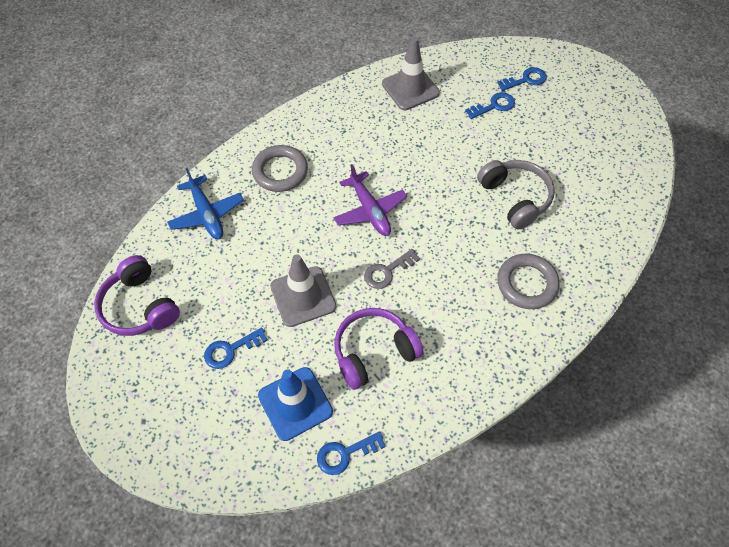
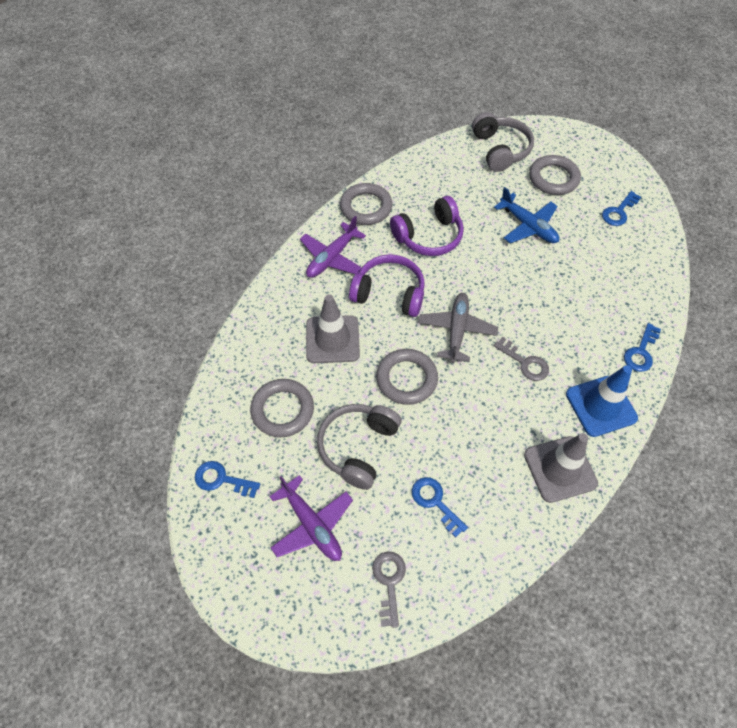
grey headphones: [477,160,555,229] = 1 -> [317,404,401,490] [472,112,534,172] = 2
grey key: [364,249,420,289] = 1 -> [372,551,406,628] [494,337,549,381] = 2
grey plane: none = 0 -> [418,293,498,363] = 1
grey ring: [252,145,308,192] [497,254,560,309] = 2 -> [250,379,314,437] [340,183,393,225] [376,349,438,405] [529,155,581,195] = 4
purple plane: [334,164,407,236] = 1 -> [269,475,353,561] [300,216,366,278] = 2

